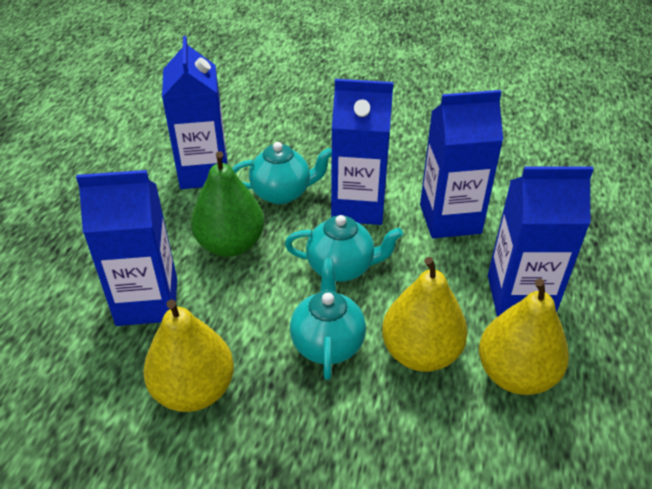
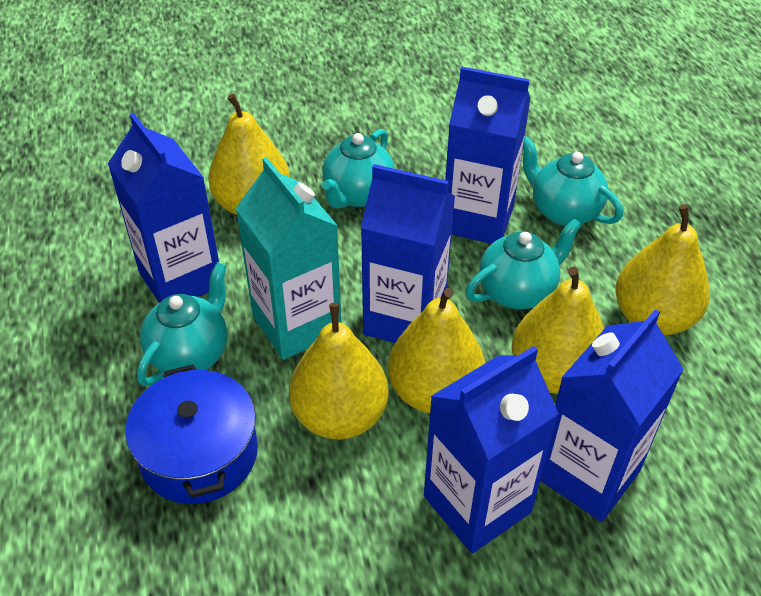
blue pot: none = 0 -> [125,365,258,504] = 1
green pear: [191,151,264,257] = 1 -> none = 0
turquoise carton: none = 0 -> [235,157,341,360] = 1
turquoise teapot: [232,142,332,204] [285,215,403,282] [290,258,366,380] = 3 -> [137,262,227,386] [322,129,395,209] [466,219,582,309] [523,136,623,226] = 4
yellow pear: [143,299,234,412] [382,257,468,372] [479,279,569,395] = 3 -> [208,94,290,215] [289,303,389,439] [388,288,485,413] [512,267,604,394] [615,204,710,335] = 5

